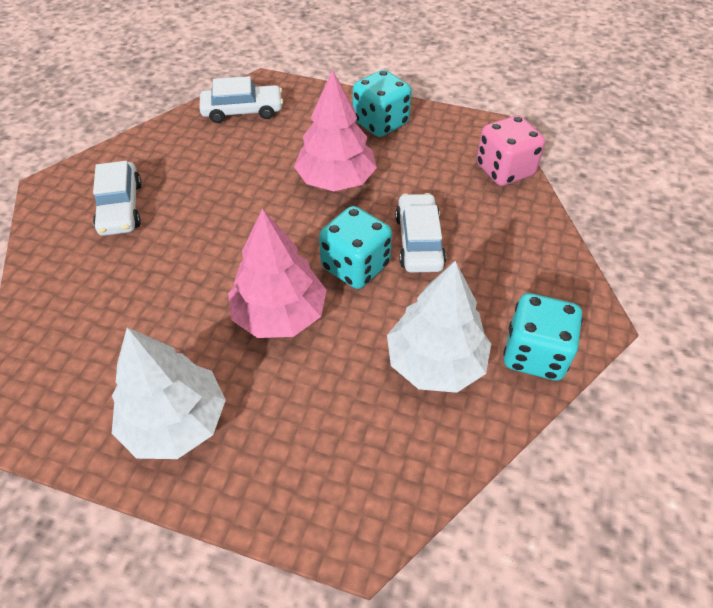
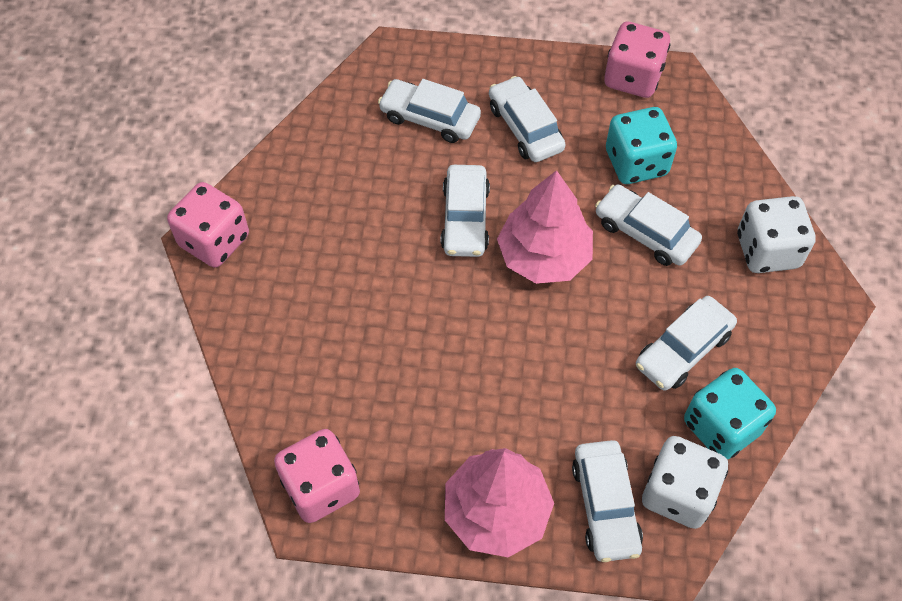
pink dice: [476,115,545,186] = 1 -> [167,182,249,268] [274,429,360,523] [604,22,671,98] = 3
turquoise dice: [319,206,392,289] [353,70,412,137] [503,293,583,380] = 3 -> [606,107,677,184] [684,368,776,459] = 2
white car: [93,161,142,236] [199,76,283,123] [395,193,446,273] = 3 -> [378,79,481,143] [441,165,490,257] [489,76,566,162] [572,440,643,562] [595,184,702,266] [636,296,737,391] = 6
white dice: none = 0 -> [642,436,728,529] [737,196,816,273] = 2
white tree: [112,327,226,459] [387,261,491,393] = 2 -> none = 0

